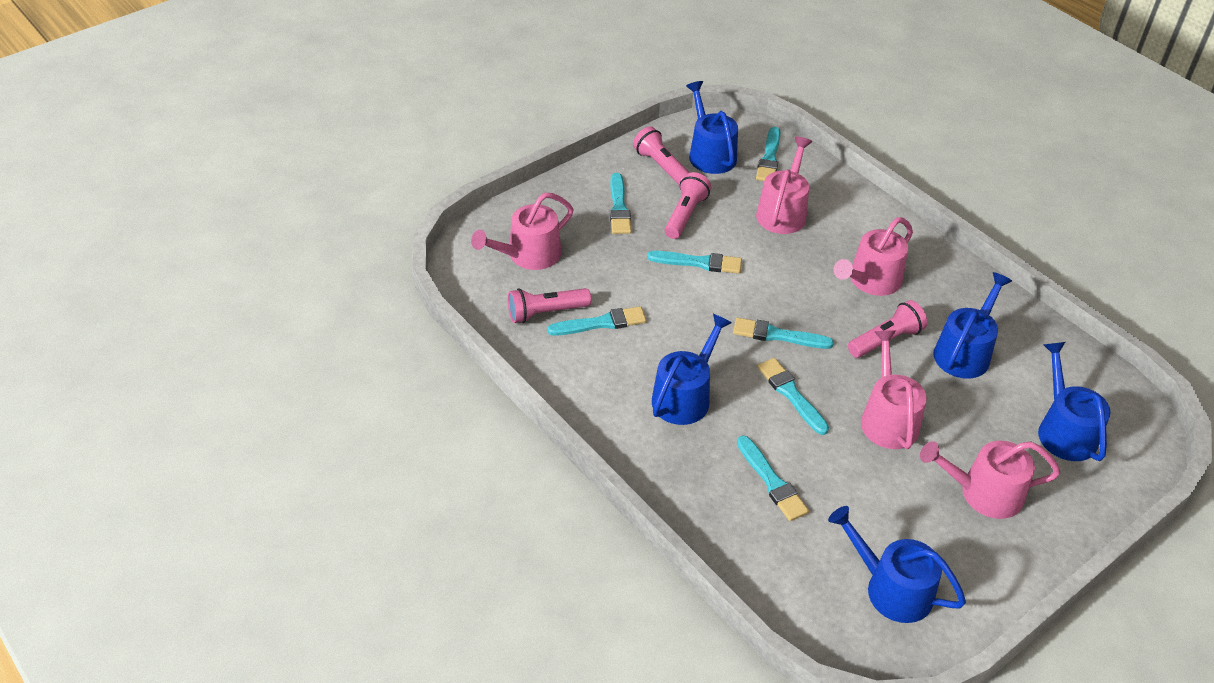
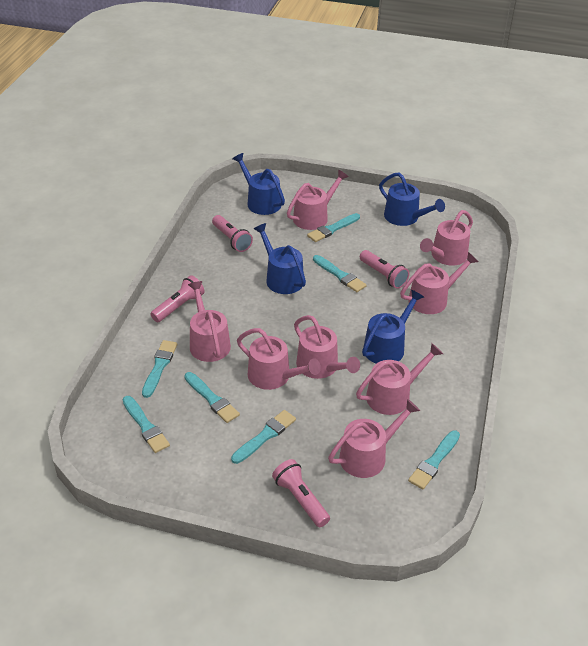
blue watering can: [652,314,732,425] [686,81,738,174] [828,506,966,623] [933,272,1012,379] [1038,342,1111,461] = 5 -> [233,153,285,215] [254,223,306,294] [362,290,424,363] [379,173,445,226] = 4
pink watering can: [471,193,574,270] [756,137,812,234] [833,217,913,296] [861,330,927,449] [920,441,1061,519] = 5 -> [188,281,231,362] [237,328,321,390] [287,169,348,230] [294,315,360,379] [328,399,420,478] [356,343,443,415] [400,252,478,314] [420,210,473,266] = 8

